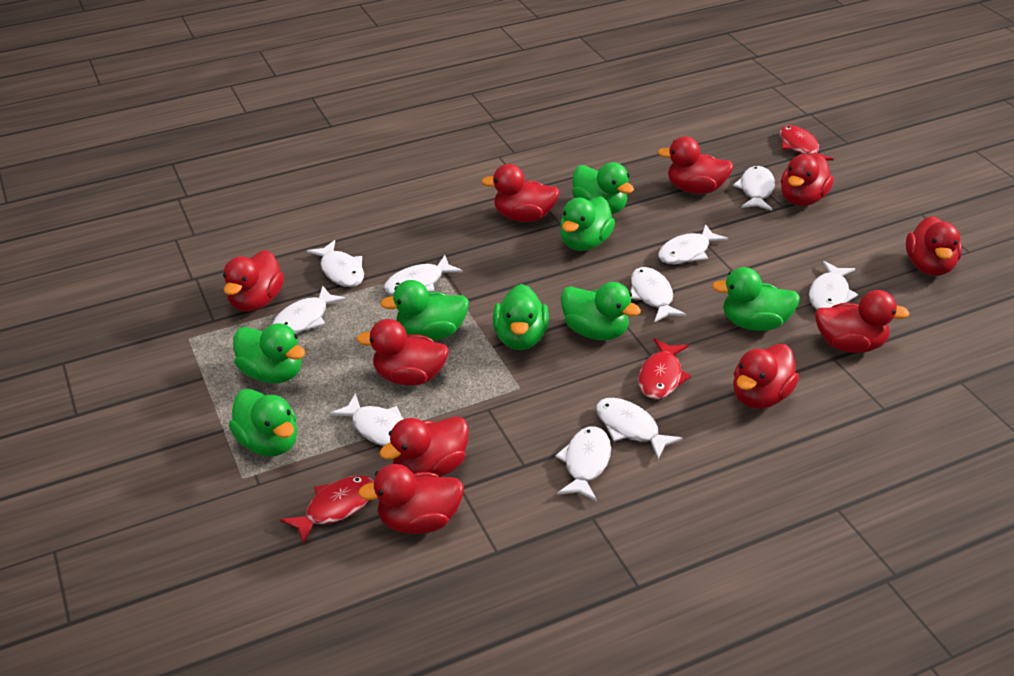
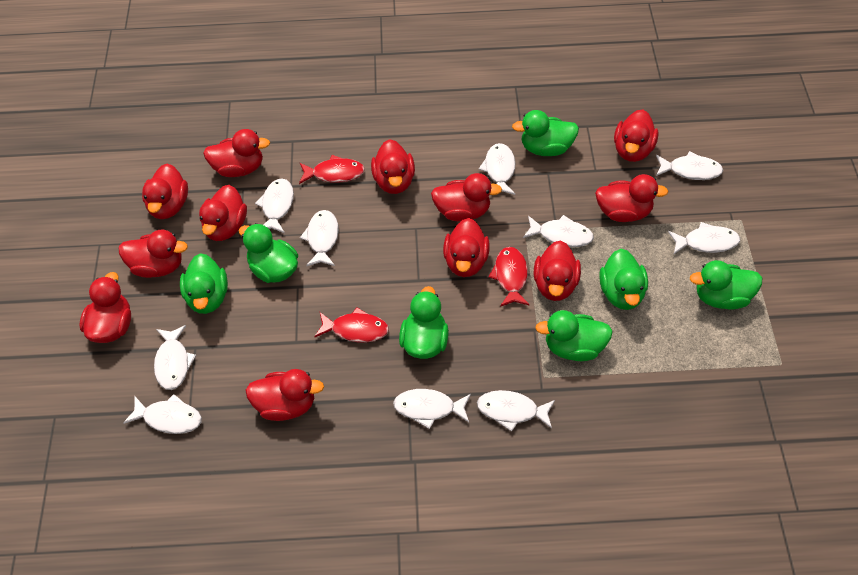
green duck: [229,389,297,456] [233,323,305,384] [380,280,469,341] [493,284,549,350] [560,196,615,251] [561,282,641,340] [572,162,634,214] [712,267,800,331] = 8 -> [180,253,228,314] [239,223,298,283] [399,286,449,359] [512,110,579,156] [535,310,613,361] [599,249,648,310] [690,260,762,310] = 7
red duck: [223,250,284,312] [357,319,449,386] [358,464,464,534] [380,416,469,477] [482,164,560,222] [658,136,733,194] [733,344,799,409] [781,154,834,206] [815,290,910,353] [906,216,962,276] = 10 -> [79,272,131,343] [119,229,188,278] [142,164,188,219] [199,185,247,241] [203,129,270,177] [245,369,324,421] [371,139,415,194] [431,173,502,221] [443,218,490,277] [534,240,581,301] [595,174,669,222] [614,109,658,162] = 12

